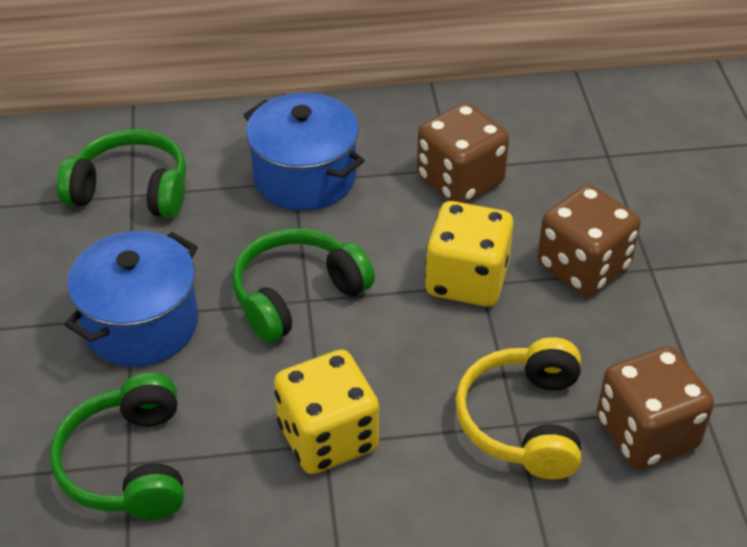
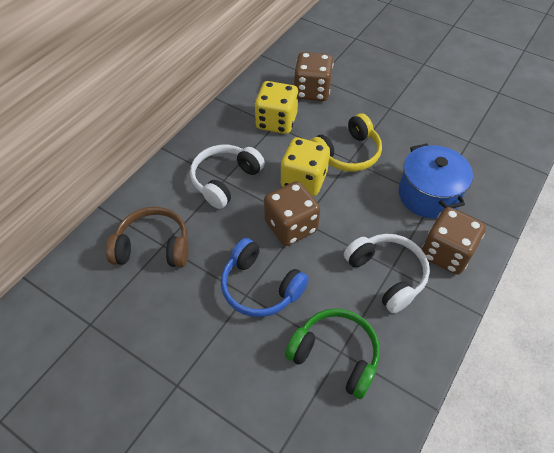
blue headphones: none = 0 -> [221,238,309,317] = 1
blue pot: [64,231,198,367] [244,93,365,211] = 2 -> [399,143,473,218] = 1
brown headphones: none = 0 -> [106,207,189,267] = 1
green headphones: [50,373,184,520] [57,129,186,218] [232,228,375,343] = 3 -> [285,309,380,399] = 1
white headphones: none = 0 -> [190,145,265,209] [344,234,430,313] = 2

